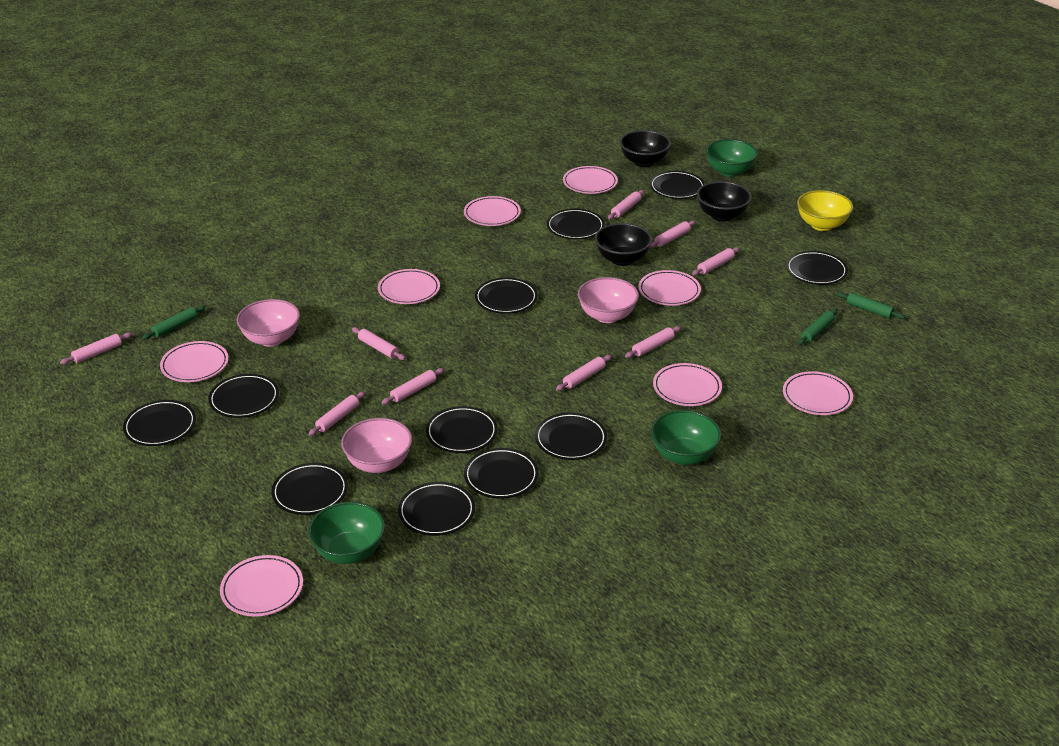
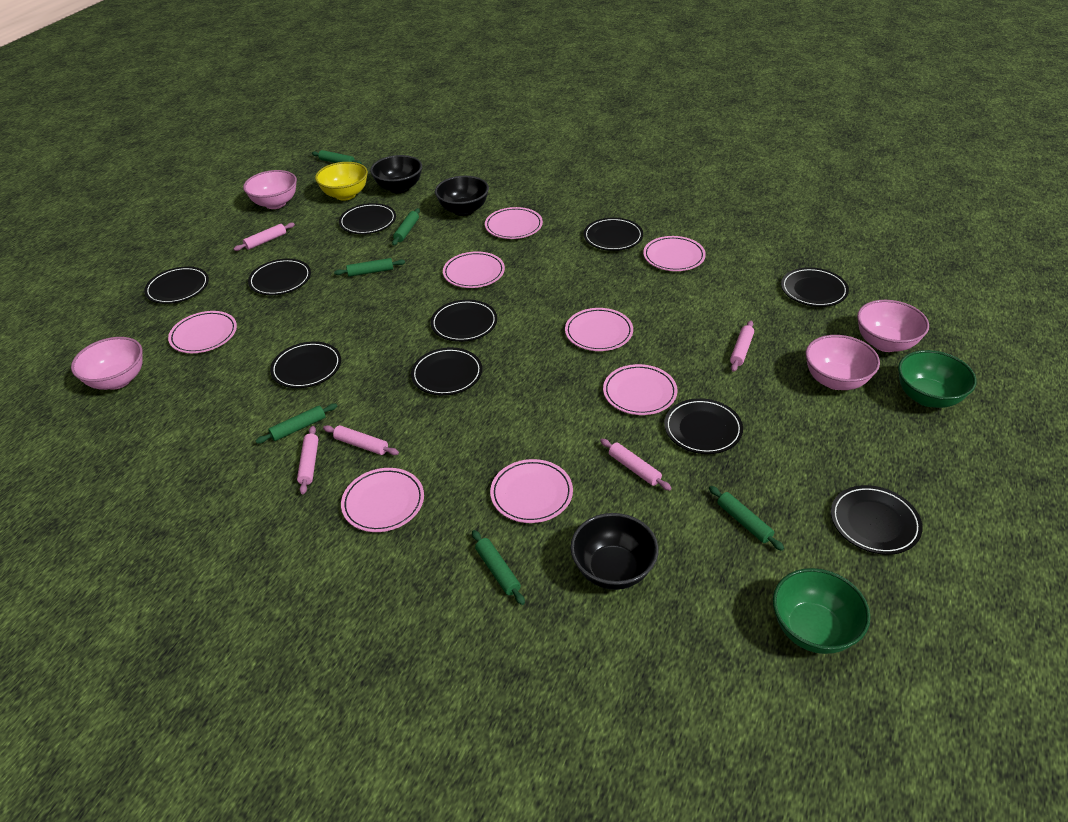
black plate: [123,400,196,446] [208,374,279,418] [272,463,348,515] [398,482,475,536] [426,406,498,453] [464,448,539,499] [475,278,538,314] [535,412,607,460] [547,209,605,239] [650,171,705,199] [786,251,848,285] = 11 -> [144,266,209,304] [248,259,311,295] [270,341,341,388] [339,203,396,234] [411,347,482,396] [431,300,497,342] [584,217,643,251] [664,398,743,454] [781,267,849,307] [831,485,923,555] = 10
green bowl: [308,502,385,564] [651,410,721,465] [706,139,758,177] = 3 -> [773,568,870,654] [898,350,977,408] = 2
green rolling pin: [142,305,206,340] [798,309,837,345] [836,292,905,319] = 3 -> [256,403,337,444] [312,150,362,164] [334,258,405,277] [392,208,420,246] [472,530,525,605] [709,486,784,551] = 6
pink bowl: [237,299,300,347] [341,418,412,473] [578,277,639,323] = 3 -> [71,337,143,390] [243,170,297,209] [806,335,880,390] [857,300,929,352] = 4
pink rolling pin: [60,332,132,365] [308,392,365,436] [352,327,405,360] [382,368,444,405] [556,355,612,391] [608,190,644,219] [625,326,681,358] [650,221,695,248] [692,247,740,276] = 9 -> [234,223,295,251] [297,426,319,494] [323,425,399,455] [600,439,671,491] [730,321,754,372] = 5

